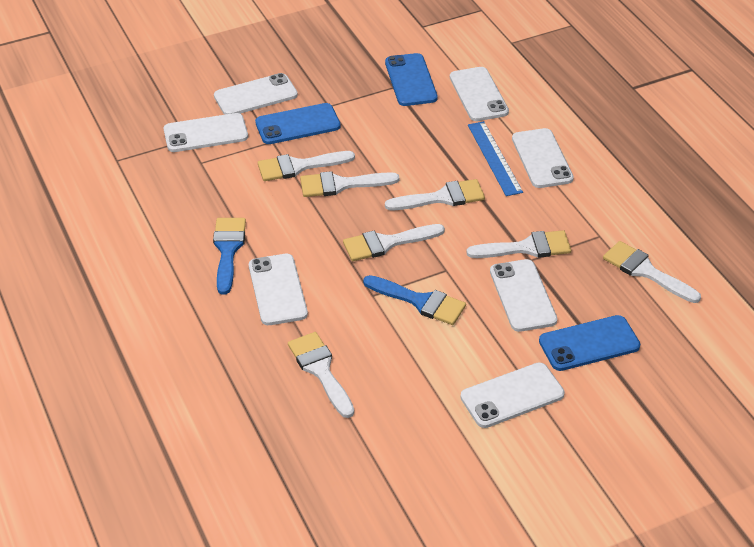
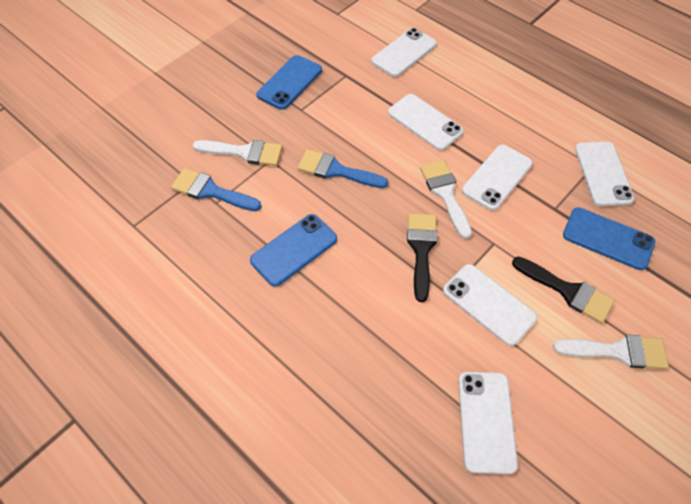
black brush: none = 0 -> [407,213,437,302] [512,256,615,323] = 2
blue ruler: [468,121,523,196] = 1 -> none = 0
white brush: [258,151,355,181] [288,332,354,418] [300,171,399,197] [343,224,445,261] [385,179,485,210] [466,230,571,258] [603,241,701,303] = 7 -> [193,140,282,166] [420,160,472,239] [553,335,669,369] = 3
white phone: [164,113,248,152] [214,73,298,115] [249,254,308,325] [450,67,509,121] [460,363,565,428] [490,259,557,332] [512,128,574,188] = 7 -> [371,28,437,77] [388,94,464,151] [443,264,537,346] [458,372,518,474] [462,145,533,211] [575,142,635,206] = 6

